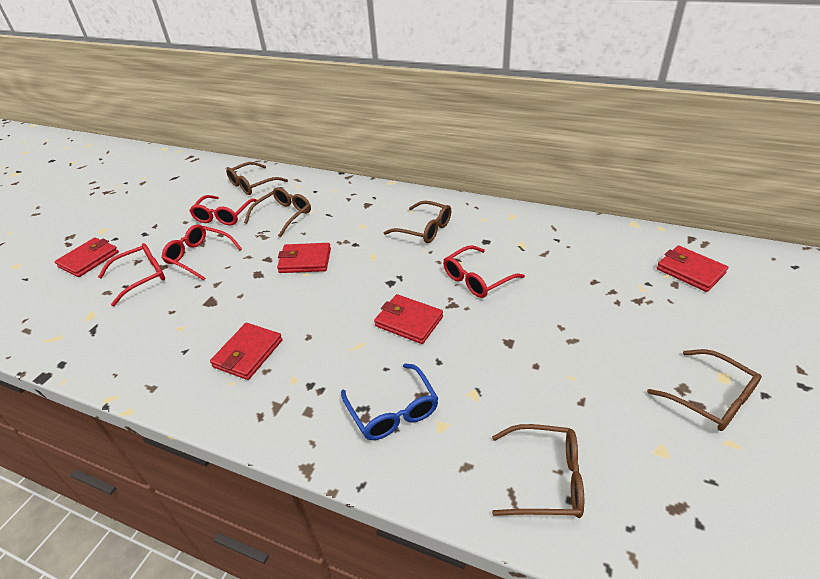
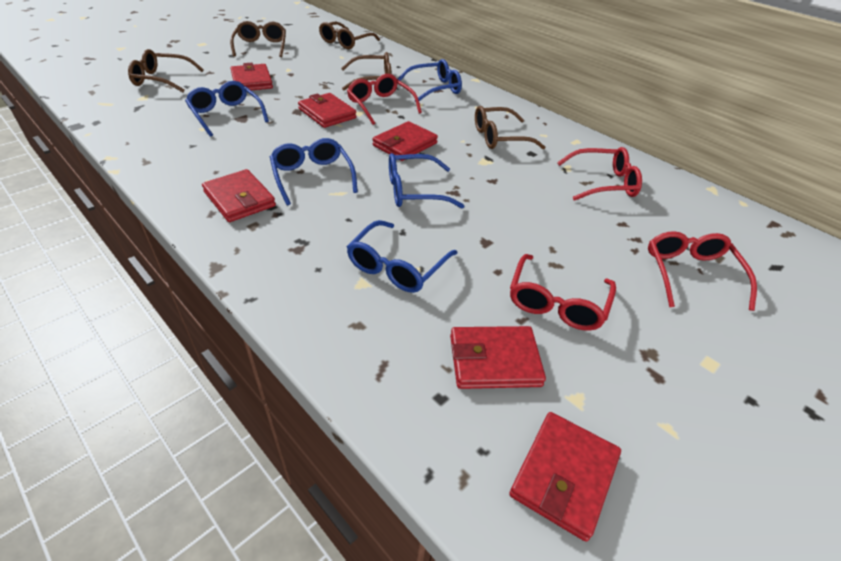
blue glasses: [341,363,439,440] = 1 -> [185,81,269,137] [270,138,358,206] [347,220,457,293] [389,153,464,208] [398,59,462,102] = 5
red wallet: [55,238,119,277] [210,323,282,380] [277,243,331,273] [374,294,443,344] [657,246,728,292] = 5 -> [202,169,276,222] [230,63,273,90] [298,93,357,128] [372,121,438,161] [450,326,546,389] [509,412,621,541] = 6

